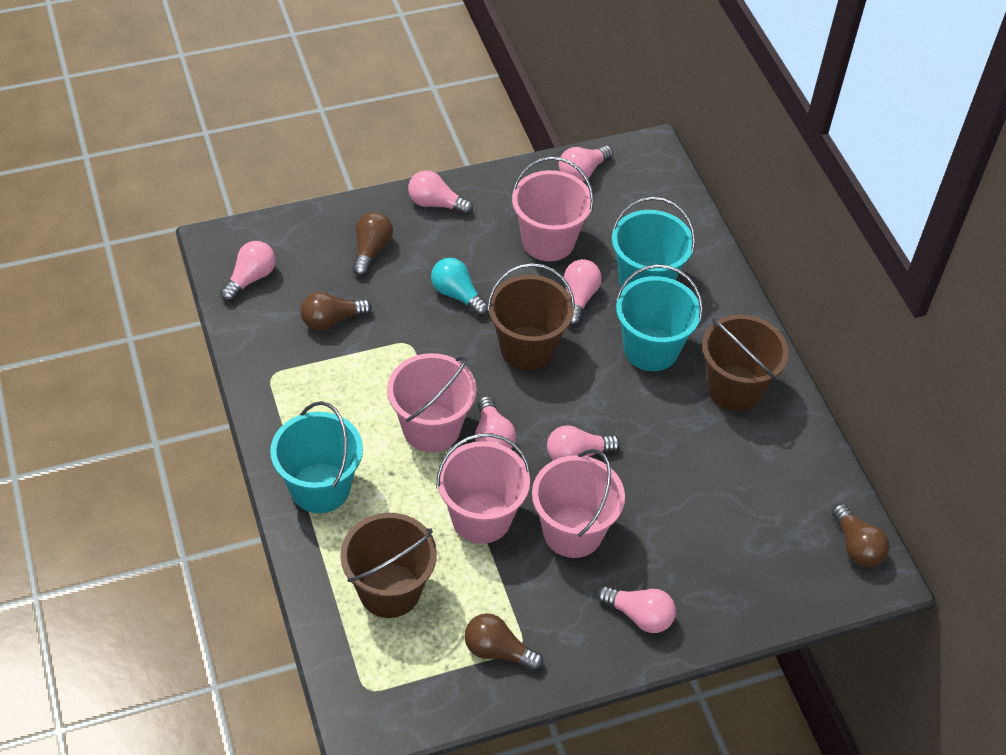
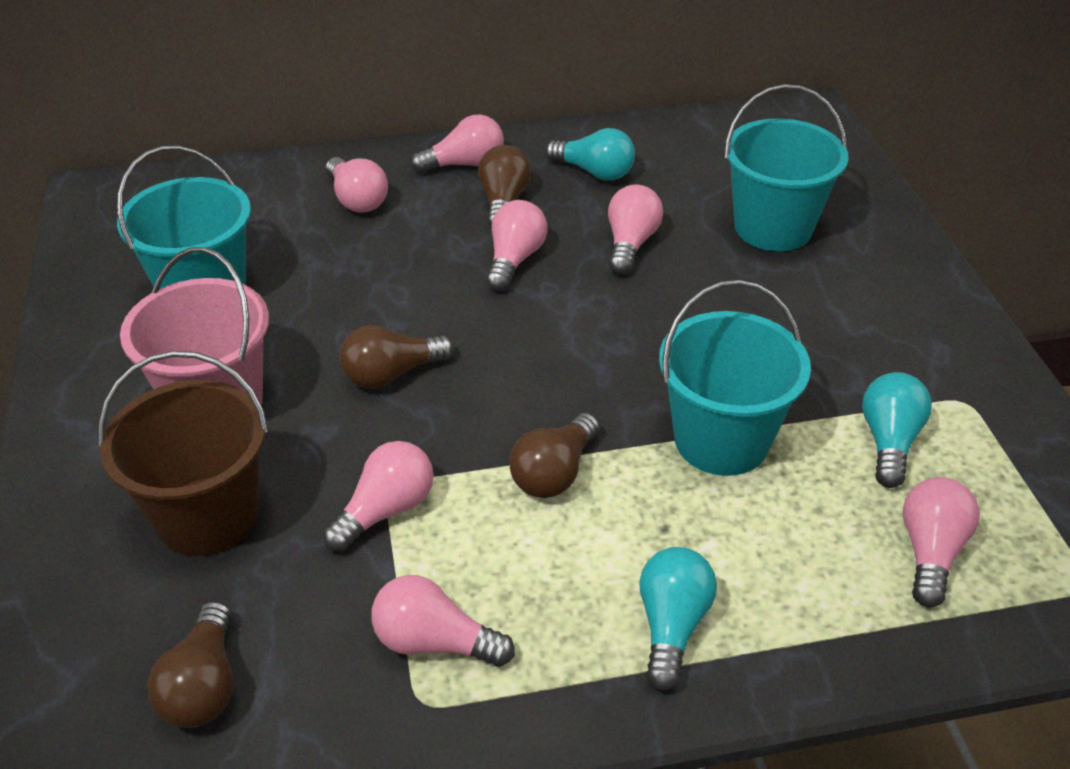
brown bucket: [340,513,437,618] [487,263,575,370] [702,314,789,411] = 3 -> [98,351,268,556] = 1
pink bucket: [387,353,476,452] [436,433,531,544] [512,157,594,261] [532,449,625,558] = 4 -> [120,247,269,405] = 1
turquoise light bulb: [431,258,489,316] = 1 -> [545,128,635,181] [639,547,717,691] [862,372,932,488] = 3

